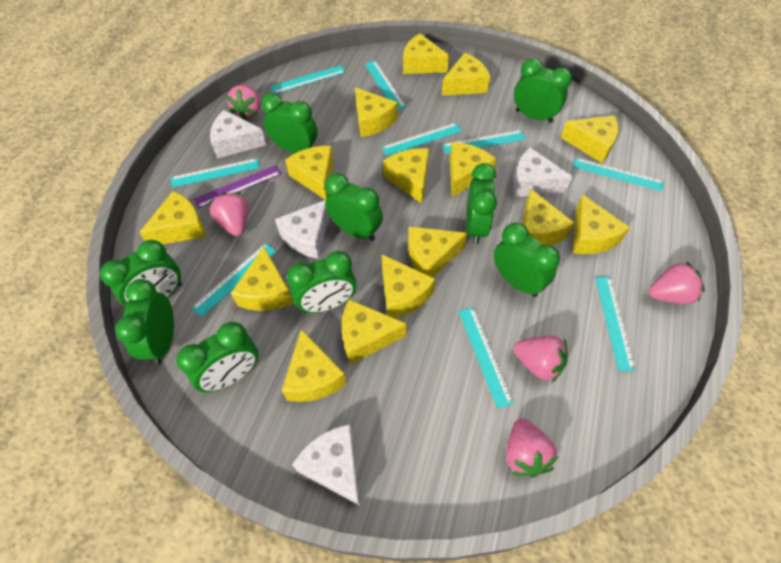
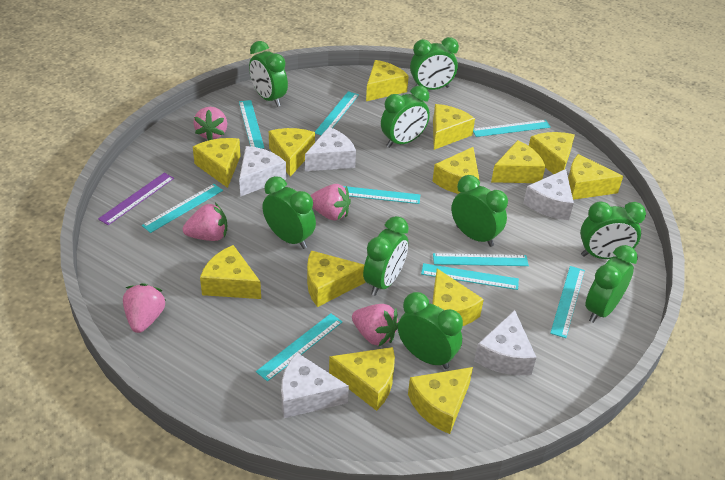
white cheese: [210,110,266,159] [275,200,330,259] [292,424,360,506] [513,147,573,197] = 4 -> [239,146,286,197] [281,353,349,418] [305,127,356,171] [474,310,537,375] [523,169,574,220] = 5
yellow cheese: [139,191,206,244] [231,246,293,311] [282,329,347,402] [285,146,334,200] [342,299,407,364] [355,87,398,137] [382,254,435,318] [383,148,429,204] [403,33,449,74] [408,226,467,277] [442,53,490,96] [450,142,496,197] [522,189,574,245] [560,115,619,163] [573,194,630,254] = 15 -> [193,138,241,188] [200,245,261,299] [269,128,315,177] [307,250,365,307] [329,347,395,411] [366,60,409,101] [408,367,473,434] [432,269,484,326] [433,104,475,150] [433,147,479,194] [491,140,546,183] [529,132,575,174] [568,154,623,200] = 13

